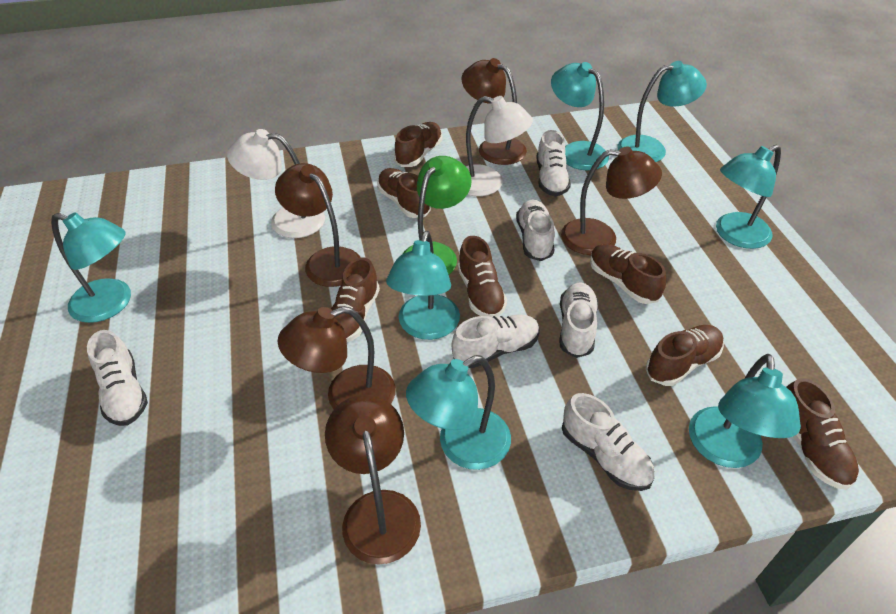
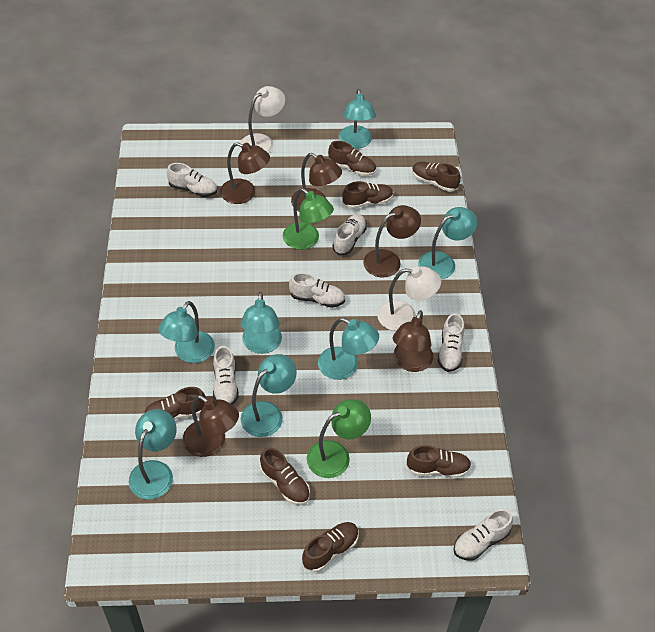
green lamp: [403,156,472,275] = 1 -> [283,188,334,250] [307,399,371,478] = 2

